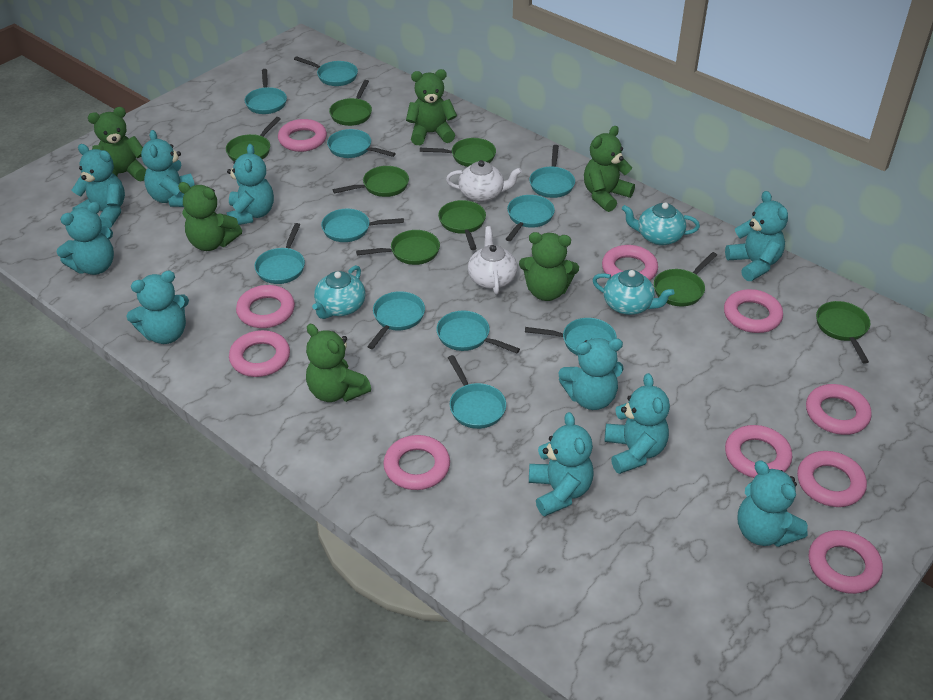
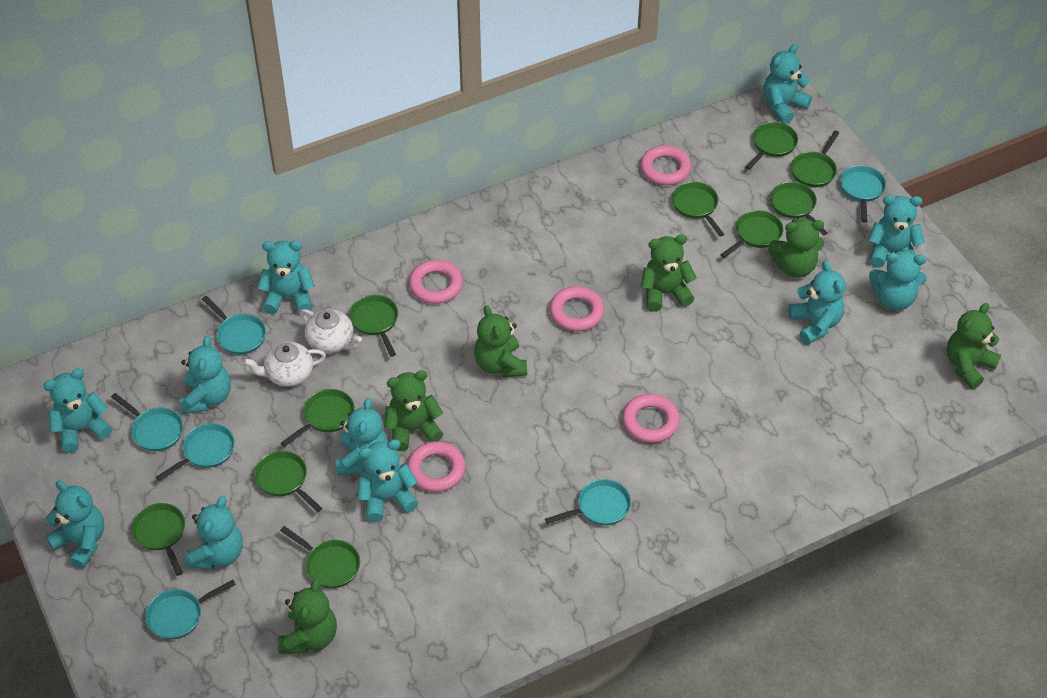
green pan: [226,117,280,161] [329,80,372,126] [333,166,409,197] [356,230,440,265] [420,138,496,167] [438,200,486,250] [654,252,717,306] [816,301,870,363] = 8 -> [131,503,185,576] [254,451,322,512] [280,526,360,588] [281,389,355,447] [349,295,398,357] [672,182,724,237] [721,210,783,258] [746,122,798,170] [770,182,828,235] [791,130,839,187] = 10
pink ring: [229,330,290,377] [236,285,295,328] [278,119,327,152] [383,435,450,490] [602,245,658,280] [724,289,783,333] [725,425,792,478] [797,451,867,507] [806,384,872,435] [809,530,883,594] = 10 -> [407,441,465,492] [409,260,463,304] [550,286,604,331] [622,394,680,443] [640,145,691,185] = 5
turquoise pan: [245,69,287,114] [254,223,305,284] [294,56,358,86] [321,209,404,242] [327,129,396,158] [367,291,425,349] [436,311,520,353] [448,355,506,429] [506,195,555,241] [525,318,617,356] [529,145,575,198] = 11 -> [111,393,183,451] [145,580,236,640] [156,423,235,481] [202,296,266,355] [545,479,631,526] [840,165,886,222] = 6
turquoise teapot: [312,265,365,319] [593,270,674,315] [622,203,700,246] = 3 -> none = 0
turquoise teddy bear: [57,202,114,275] [72,144,125,228] [126,270,189,344] [141,130,195,207] [226,144,274,225] [529,412,594,516] [559,338,624,410] [605,373,670,474] [725,191,788,281] [737,460,808,547] = 10 -> [43,369,112,453] [45,480,104,569] [180,336,231,414] [185,496,243,569] [257,241,315,314] [336,398,388,475] [357,440,419,522] [763,44,812,124] [788,261,845,344] [868,195,925,268] [869,250,927,310] = 11

